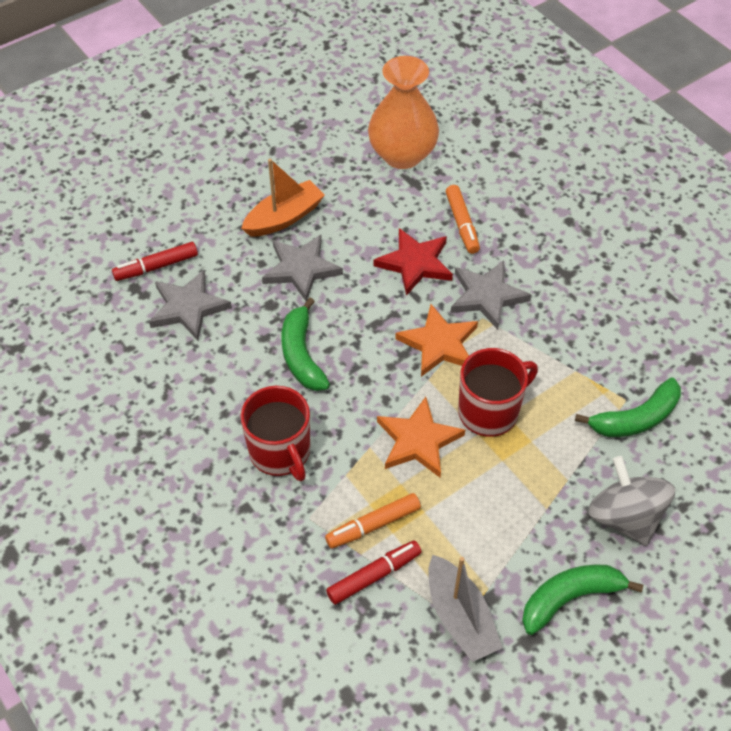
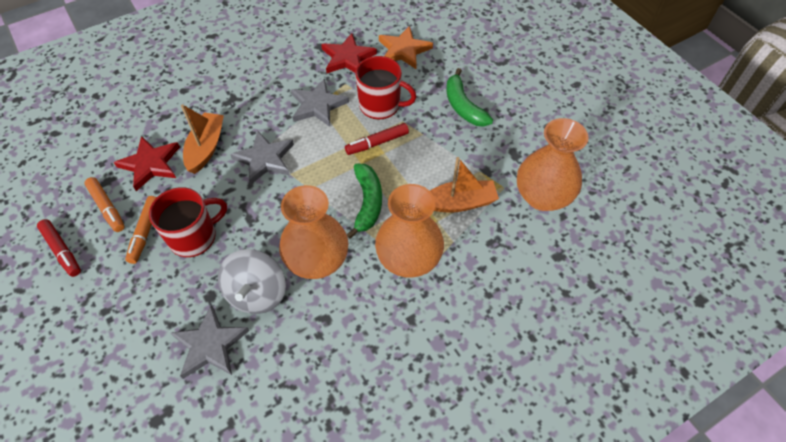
green banana: [281,298,330,391] [522,564,644,635] [575,378,681,437] = 3 -> [347,164,382,238] [446,68,493,127] = 2
grey boat: [428,555,503,662] = 1 -> none = 0
orange boat: [241,159,325,237] = 1 -> [181,104,224,174] [430,157,499,213] = 2
orange star: [377,397,465,478] [395,304,478,377] = 2 -> [379,26,433,69] = 1
orange vase: [368,56,439,169] = 1 -> [279,185,348,279] [375,184,444,278] [517,118,588,211] = 3
red star: [373,228,453,296] = 1 -> [114,136,180,191] [321,33,377,73] = 2

